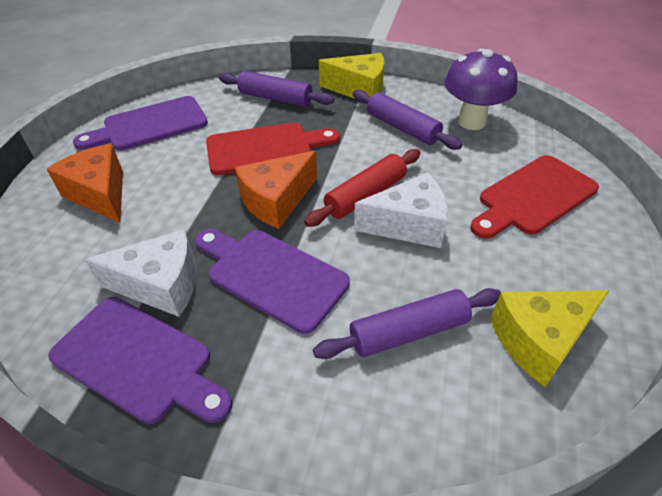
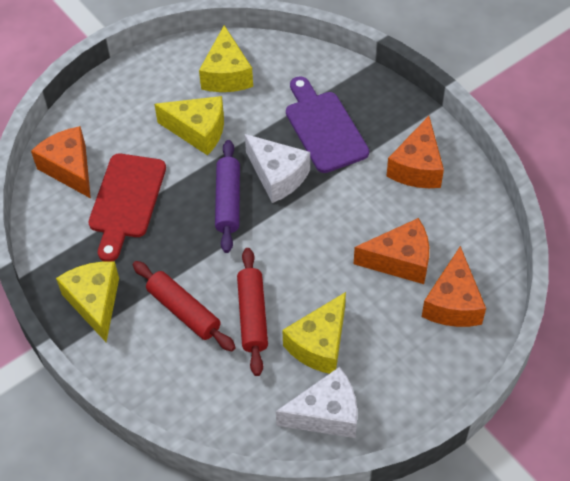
orange cheese: [46,144,123,223] [235,151,317,229] = 2 -> [31,126,91,198] [354,218,429,284] [386,116,444,188] [422,246,486,327] = 4
purple cutting board: [48,297,232,424] [73,96,208,151] [195,229,350,334] = 3 -> [286,76,369,173] = 1
purple mushroom: [445,49,518,130] = 1 -> none = 0
purple rolling pin: [219,71,334,107] [313,288,501,359] [353,90,462,150] = 3 -> [215,140,240,253] = 1
red cutting board: [206,122,340,175] [470,155,599,239] = 2 -> [88,154,166,262] = 1
red rolling pin: [304,149,421,227] = 1 -> [133,261,236,351] [237,248,268,376] = 2
yellow cheese: [319,53,384,99] [490,290,610,387] = 2 -> [56,262,119,342] [154,96,224,155] [199,25,253,92] [282,292,346,374] = 4

